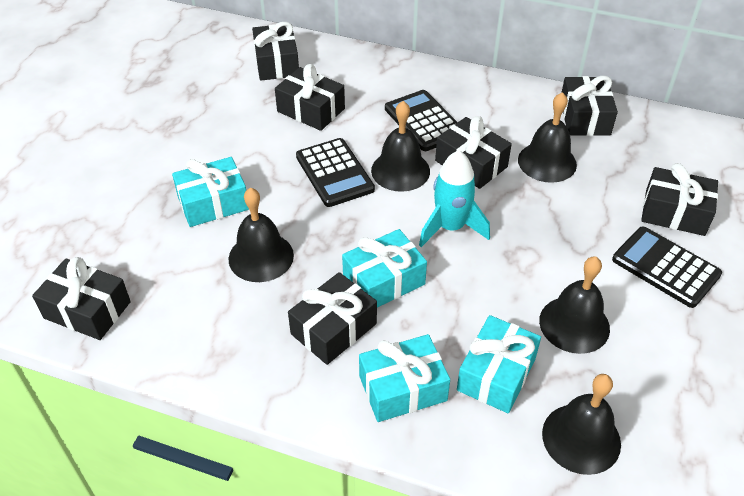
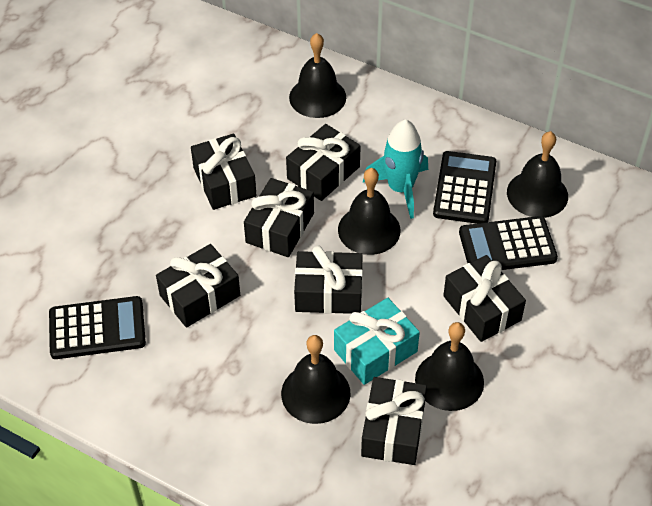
turquoise gift: [172,157,249,227] [342,229,427,307] [359,334,450,422] [457,315,541,413] = 4 -> [334,298,420,385] = 1

